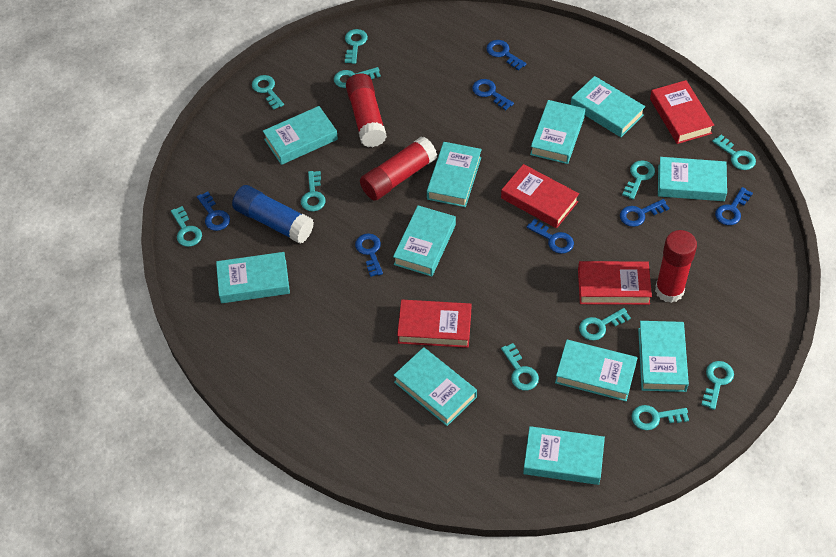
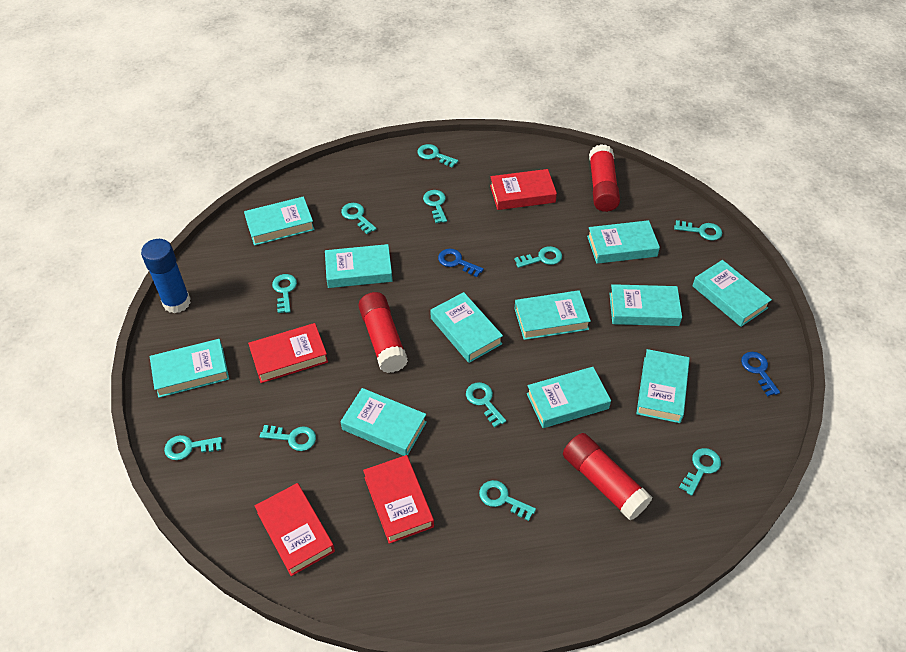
blue key: [197,191,230,231] [355,233,383,277] [472,79,514,110] [486,40,527,70] [527,219,574,254] [620,199,669,227] [715,187,753,225] = 7 -> [438,249,484,277] [741,352,780,396] = 2

